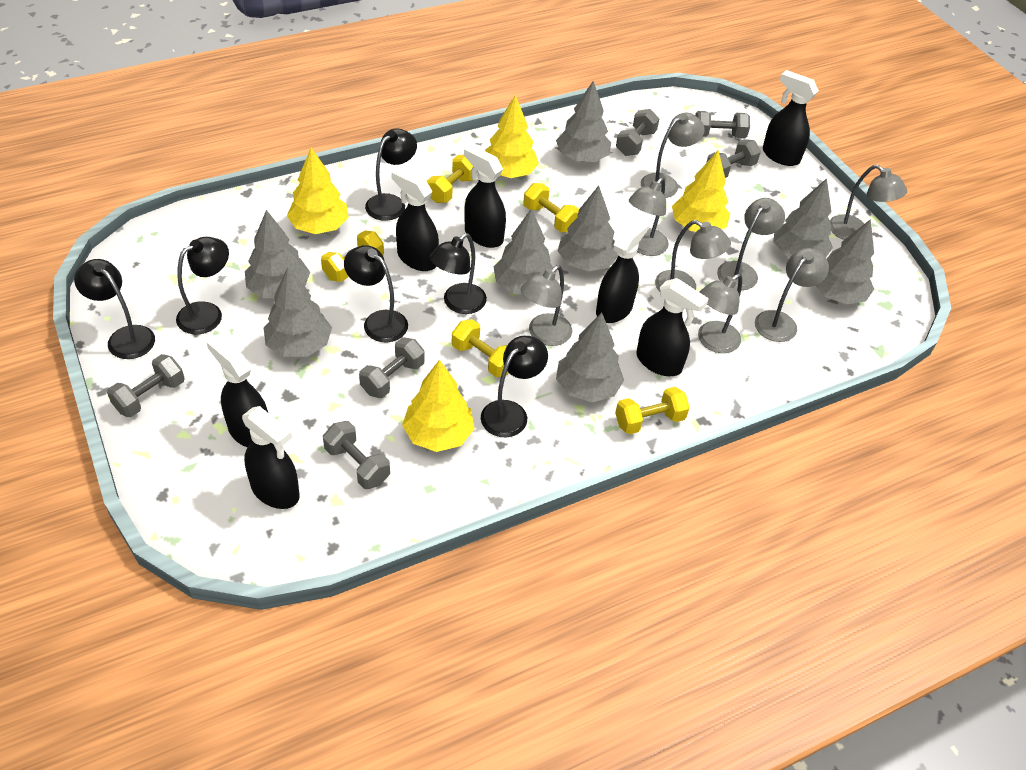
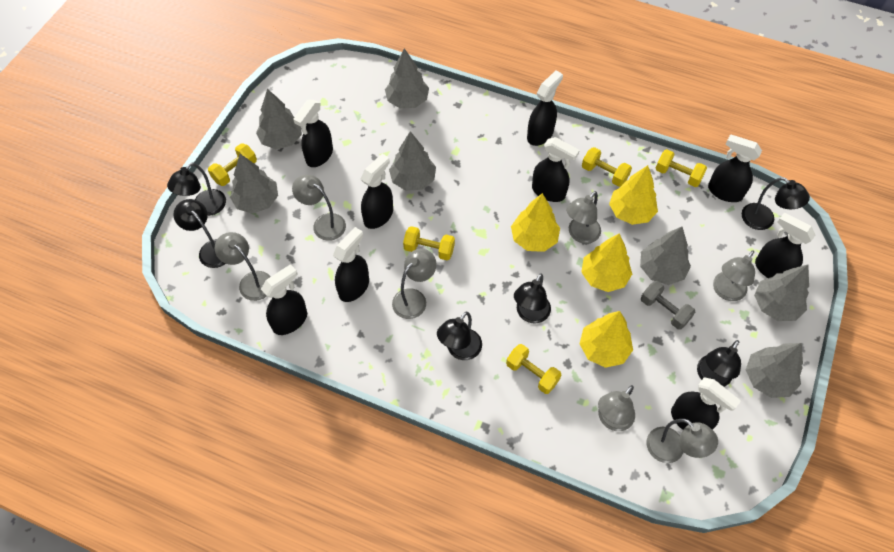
black spray bottle: [206,336,268,447] [242,406,299,509] [391,167,439,271] [464,144,506,248] [596,217,650,323] [636,278,709,376] [763,70,819,166] = 7 -> [261,264,307,335] [294,100,333,167] [333,227,369,302] [361,154,393,229] [527,70,563,146] [532,137,580,202] [671,377,741,430] [708,134,762,202] [755,213,815,278] = 9
grey dumbbell: [107,354,185,417] [323,421,390,489] [359,337,425,398] [616,109,660,156] [695,111,750,138] [706,139,761,178] = 6 -> [641,281,695,330] = 1
grey lamp: [521,265,572,346] [629,177,669,256] [641,113,705,198] [655,220,731,292] [698,274,742,353] [717,198,785,290] [755,248,829,342] [830,165,907,240] = 8 -> [215,232,271,301] [292,175,346,241] [392,249,436,319] [566,191,601,244] [598,385,635,431] [647,419,718,463] [713,250,755,301] = 7
grey tree: [245,210,310,298] [264,267,332,357] [494,209,553,295] [556,81,611,162] [556,312,624,402] [558,185,618,271] [773,178,833,258] [815,219,874,304] = 8 -> [230,154,278,214] [256,89,302,149] [385,48,429,108] [389,131,436,191] [640,226,691,285] [746,343,803,398] [754,265,809,321] = 7

